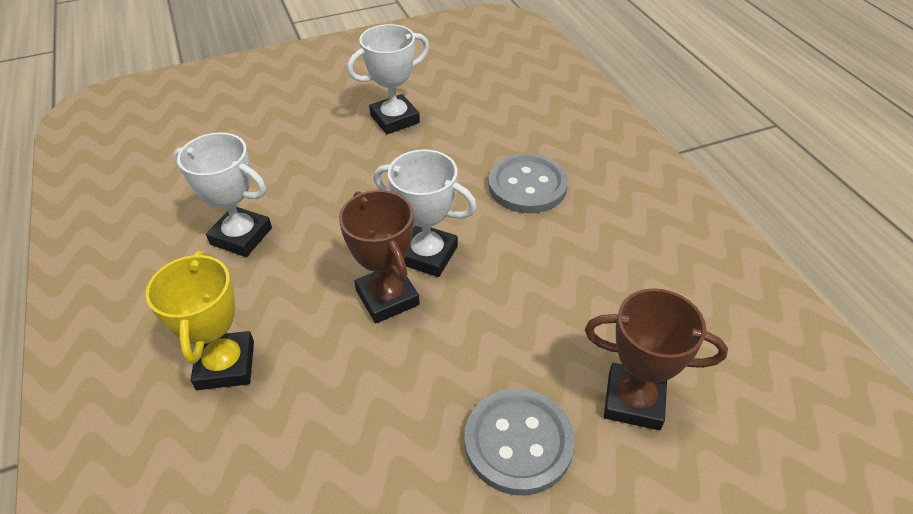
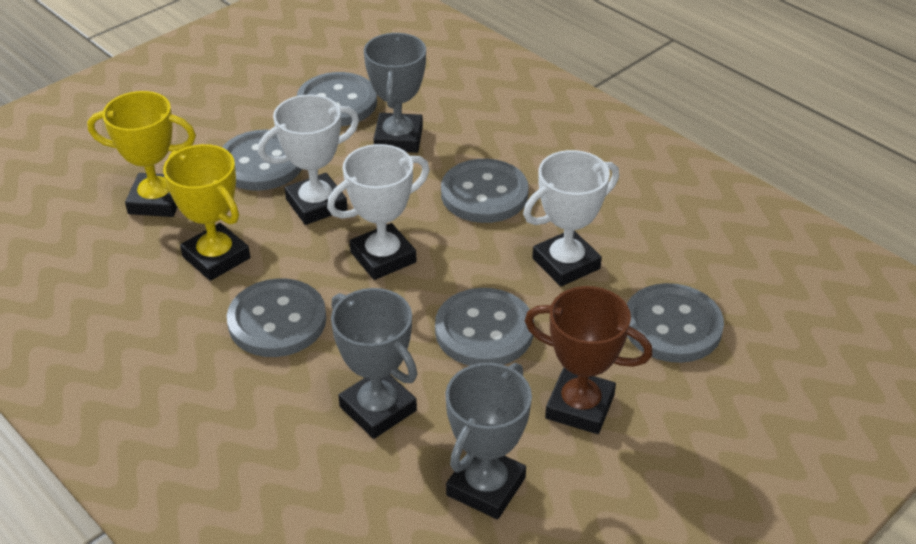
brown trophy: [339,190,420,323] [585,288,728,430] = 2 -> [525,286,653,434] = 1
grey button: [464,389,575,496] [488,154,568,213] = 2 -> [222,129,302,191] [227,278,326,357] [297,72,377,126] [435,288,534,366] [441,159,529,223] [627,283,724,363] = 6
grey trophy: none = 0 -> [331,288,417,439] [364,33,426,153] [445,363,532,519] = 3
yellow trophy: [146,251,254,390] = 1 -> [87,91,196,217] [163,144,250,281] = 2

